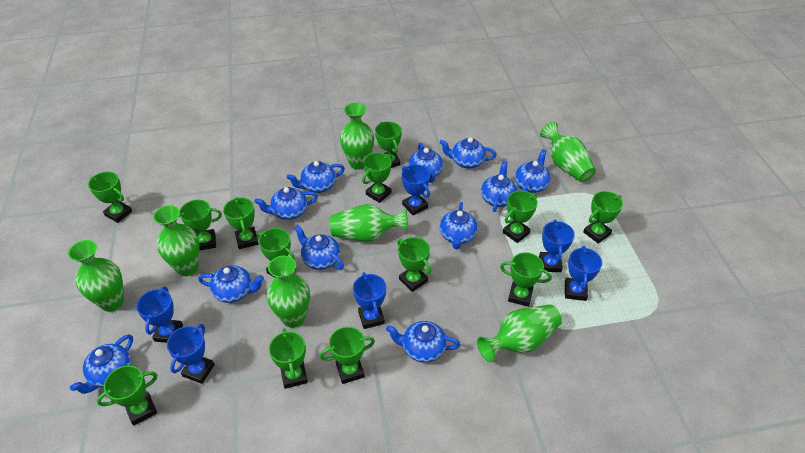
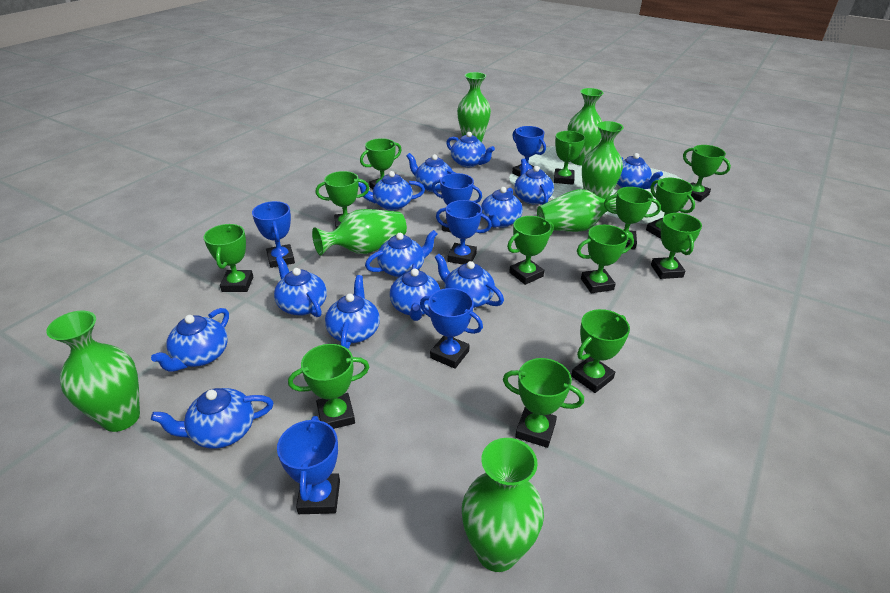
blue teapot: [70,334,133,394] [198,265,264,303] [254,187,318,220] [287,161,345,193] [294,225,344,270] [386,321,460,363] [409,143,443,183] [440,137,497,168] [440,202,478,249] [481,161,517,212] [515,149,551,193] = 11 -> [151,308,229,372] [151,388,273,449] [274,256,327,317] [325,275,380,349] [358,171,425,211] [365,230,438,277] [390,263,440,321] [407,153,455,192] [434,254,504,308] [446,132,495,167] [481,187,523,228] [514,159,554,205] [617,153,663,189] = 13

